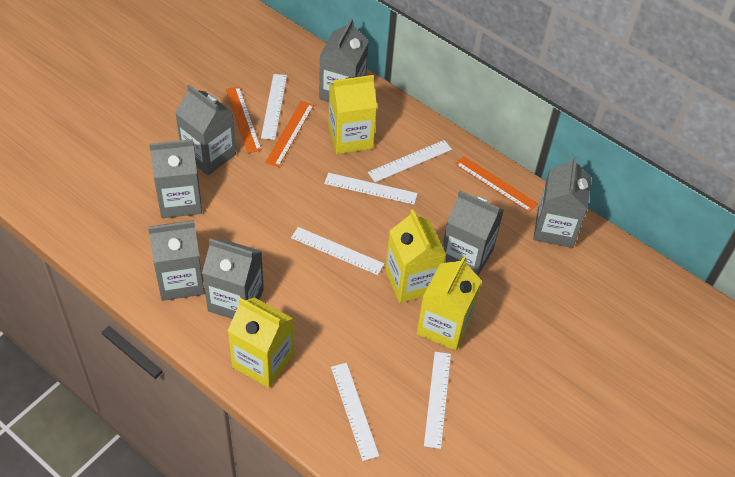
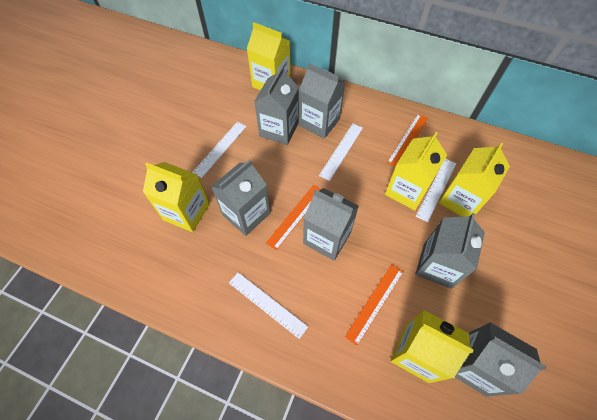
grey carton: [148,220,204,301] [149,139,202,218] [175,84,236,175] [202,238,264,319] [319,19,369,101] [443,191,504,276] [533,157,591,248] = 7 -> [211,159,270,236] [254,66,299,145] [299,63,345,139] [303,188,359,261] [415,213,485,289] [455,323,547,397] = 6
white ruler: [261,74,287,140] [291,227,384,275] [324,173,418,205] [331,363,379,461] [368,140,452,182] [424,352,451,449] = 6 -> [192,122,247,178] [229,272,308,339] [319,124,363,181] [416,159,456,222] = 4
yellow carton: [228,297,293,388] [328,75,377,154] [385,210,446,303] [417,256,482,351] = 4 -> [143,162,210,232] [247,22,291,90] [385,132,447,210] [391,310,474,383] [439,142,510,217] = 5

